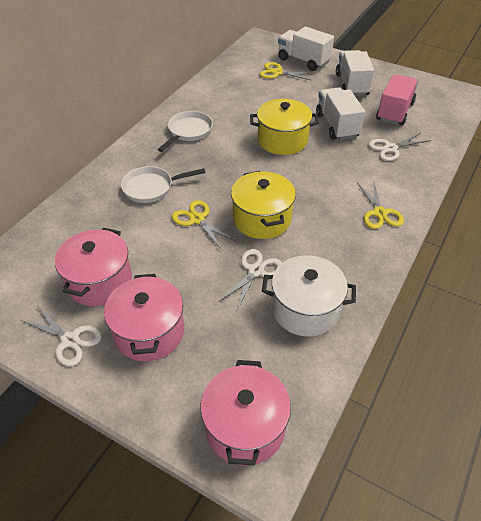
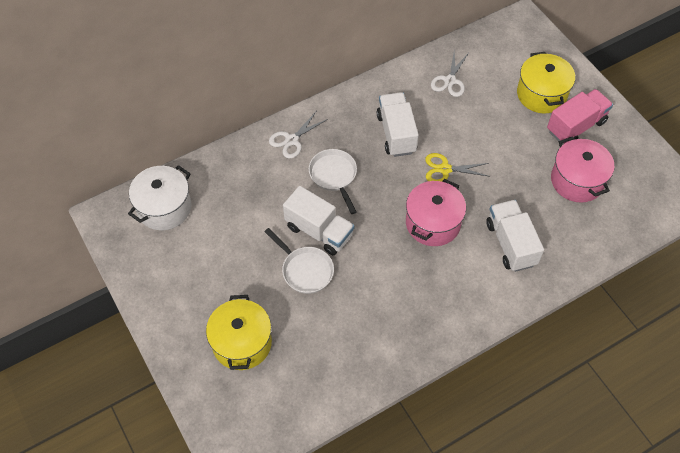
pink pot: [55,228,132,306] [104,274,184,361] [200,360,291,466] = 3 -> [406,179,466,246] [551,136,614,203] = 2
white scissors: [21,305,102,366] [218,249,282,310] [368,133,431,161] = 3 -> [269,112,328,159] [431,51,469,97] = 2
yellow scissors: [172,200,236,249] [260,62,312,81] [357,182,404,229] = 3 -> [425,153,490,182] = 1

